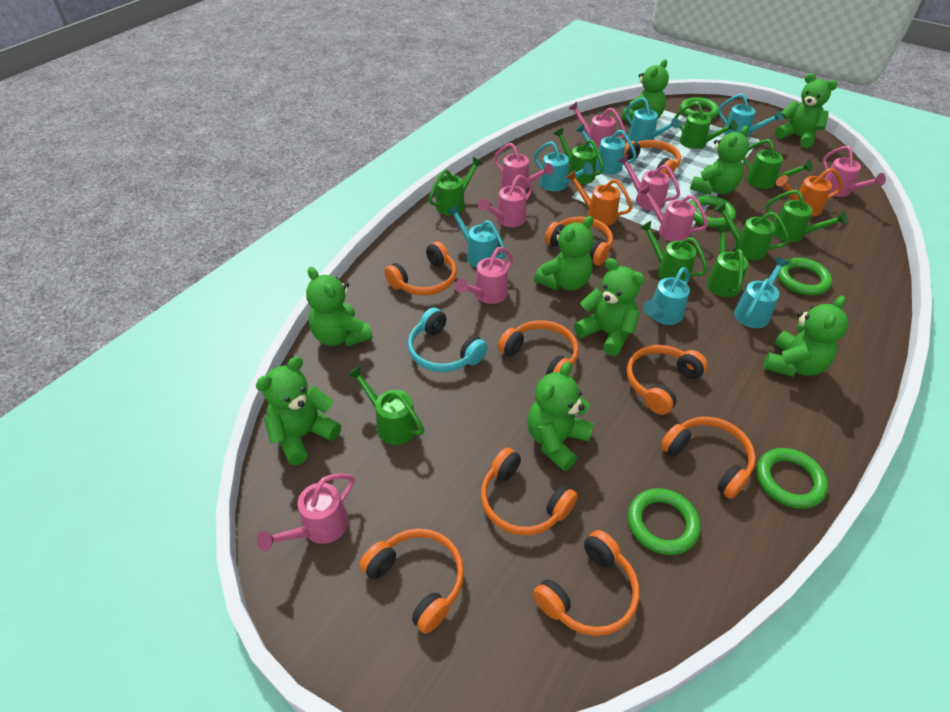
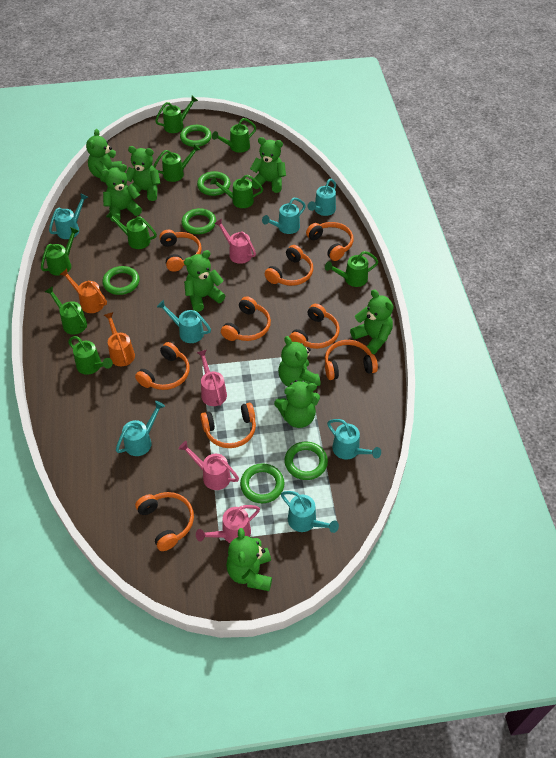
green ring: [628,488,701,555] [680,97,719,119] [690,196,736,228] [756,448,828,509] [778,258,832,295] = 5 -> [102,266,140,295] [180,125,212,147] [182,208,216,234] [197,171,230,196] [240,463,284,503] [285,442,328,480] = 6
pink watering can: [257,474,354,552] [455,247,513,304] [478,175,532,227] [494,143,553,190] [568,102,626,150] [618,154,680,211] [639,184,708,242] [823,146,886,197] = 8 -> [178,441,239,490] [196,505,260,543] [197,350,227,406] [214,218,256,264] = 4
turquoise headphones: [408,308,488,372] = 1 -> none = 0

